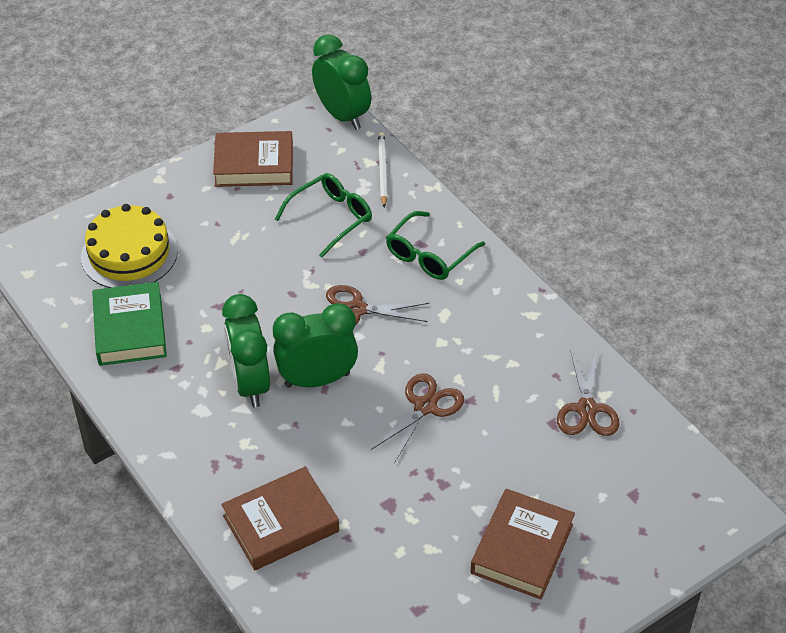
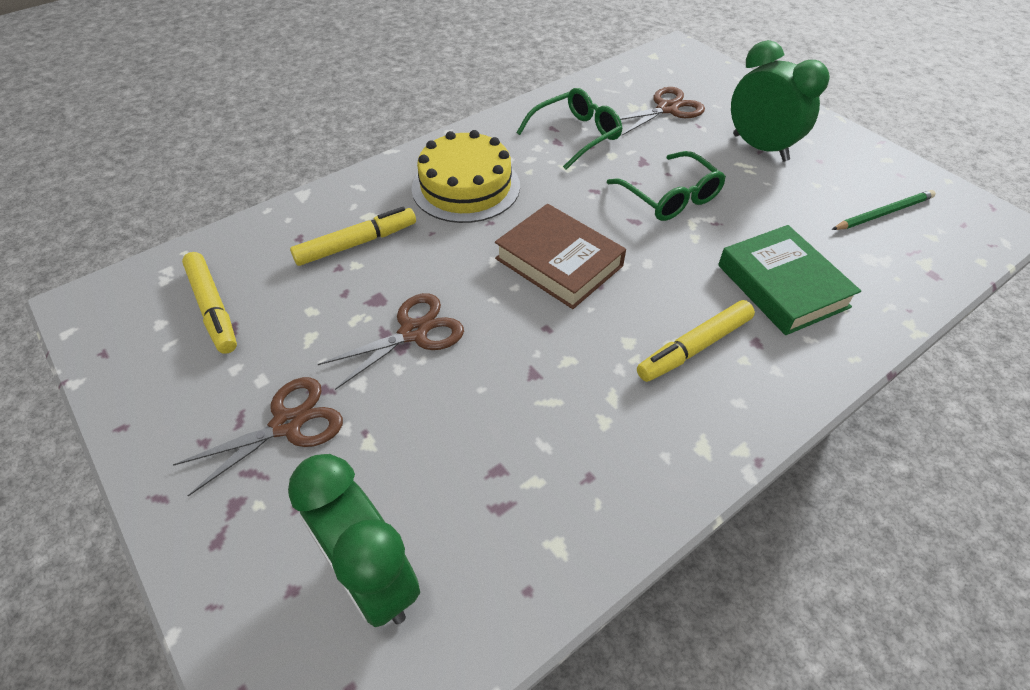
brown book: [213,131,293,187] [221,467,339,570] [471,489,575,599] = 3 -> [495,204,626,309] = 1
green clock: [222,294,270,407] [273,303,358,388] [312,34,371,130] = 3 -> [288,454,420,627] [731,40,830,162] = 2
green pencil: none = 0 -> [832,190,936,230] = 1
white pencil: [378,132,387,208] = 1 -> none = 0
yellow marker: none = 0 -> [182,252,237,354] [290,207,416,266] [637,300,755,382] = 3

